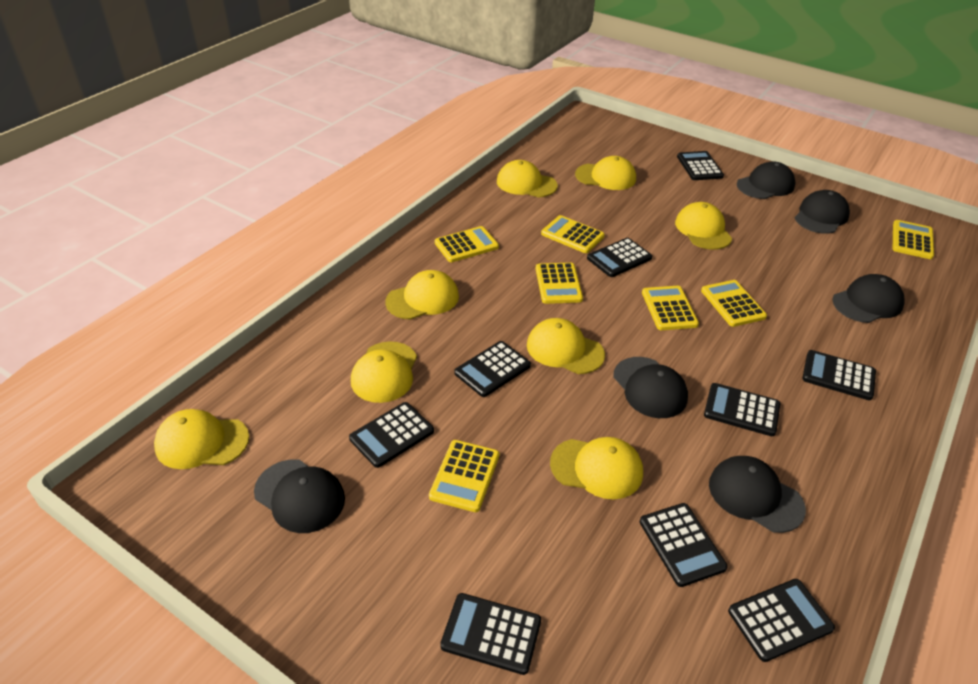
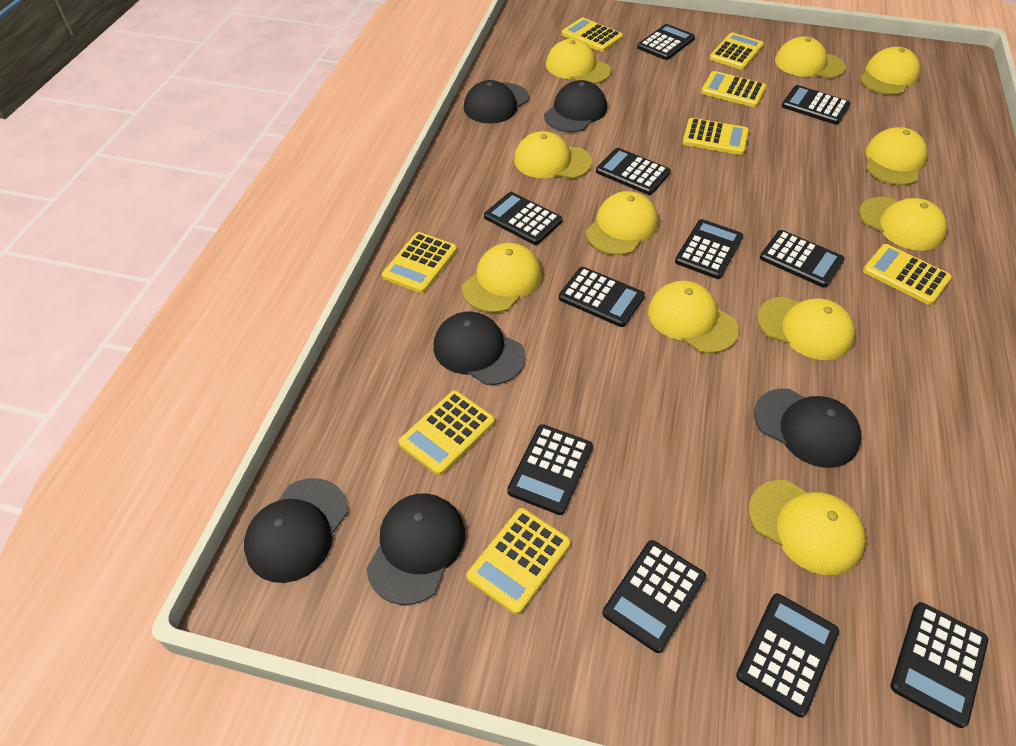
black calculator: [349,402,434,468] [440,593,541,675] [454,341,531,397] [587,238,652,277] [640,503,728,587] [677,151,724,180] [704,383,781,436] [728,579,835,662] [802,350,876,400] = 9 -> [484,192,562,245] [507,424,593,515] [559,267,645,327] [596,148,671,195] [602,540,706,653] [637,24,695,60] [675,219,743,279] [736,594,839,717] [760,230,845,288] [782,85,851,125] [891,602,988,728] = 11
yellow calculator: [429,440,499,512] [435,226,499,262] [536,263,583,304] [541,215,605,253] [642,286,699,330] [701,280,767,327] [893,220,934,259] = 7 -> [382,232,457,293] [398,390,495,476] [467,508,571,615] [562,18,623,52] [682,118,749,155] [701,71,766,107] [709,32,764,70] [863,244,952,305] = 8
yellow cap: [154,409,249,469] [351,342,417,403] [385,270,459,320] [497,160,558,198] [527,318,605,374] [550,437,643,499] [575,156,636,190] [675,202,732,250] = 8 -> [462,243,542,313] [514,131,592,179] [546,39,611,84] [586,191,659,255] [648,281,739,353] [748,480,865,575] [757,297,855,360] [775,36,846,79] [859,197,947,251] [860,47,920,95] [866,127,927,185] = 11

